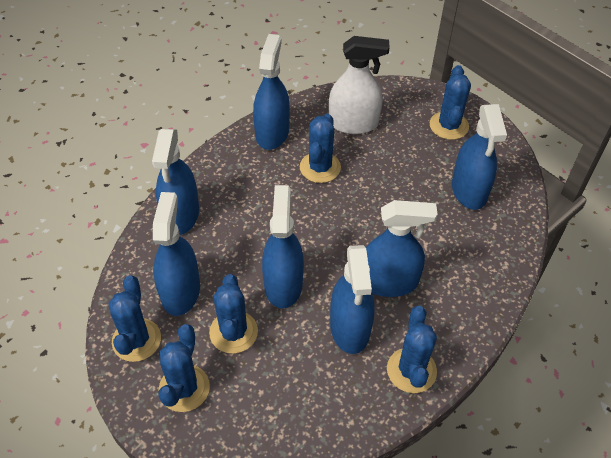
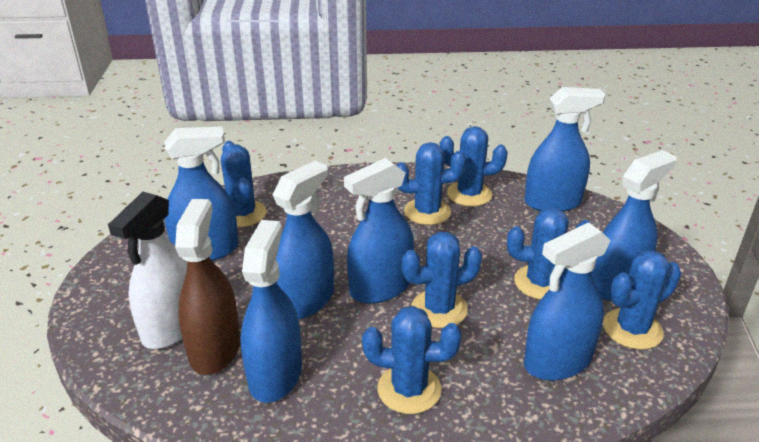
blue cactus: [109,275,161,362] [158,324,210,412] [209,274,258,354] [300,114,341,183] [387,306,437,393] [430,65,471,140] = 6 -> [221,141,267,227] [362,306,461,414] [397,142,466,225] [402,232,482,328] [439,126,508,206] [507,207,591,300] [603,250,681,350] = 7
brown spray bottle: none = 0 -> [175,199,240,375] = 1

